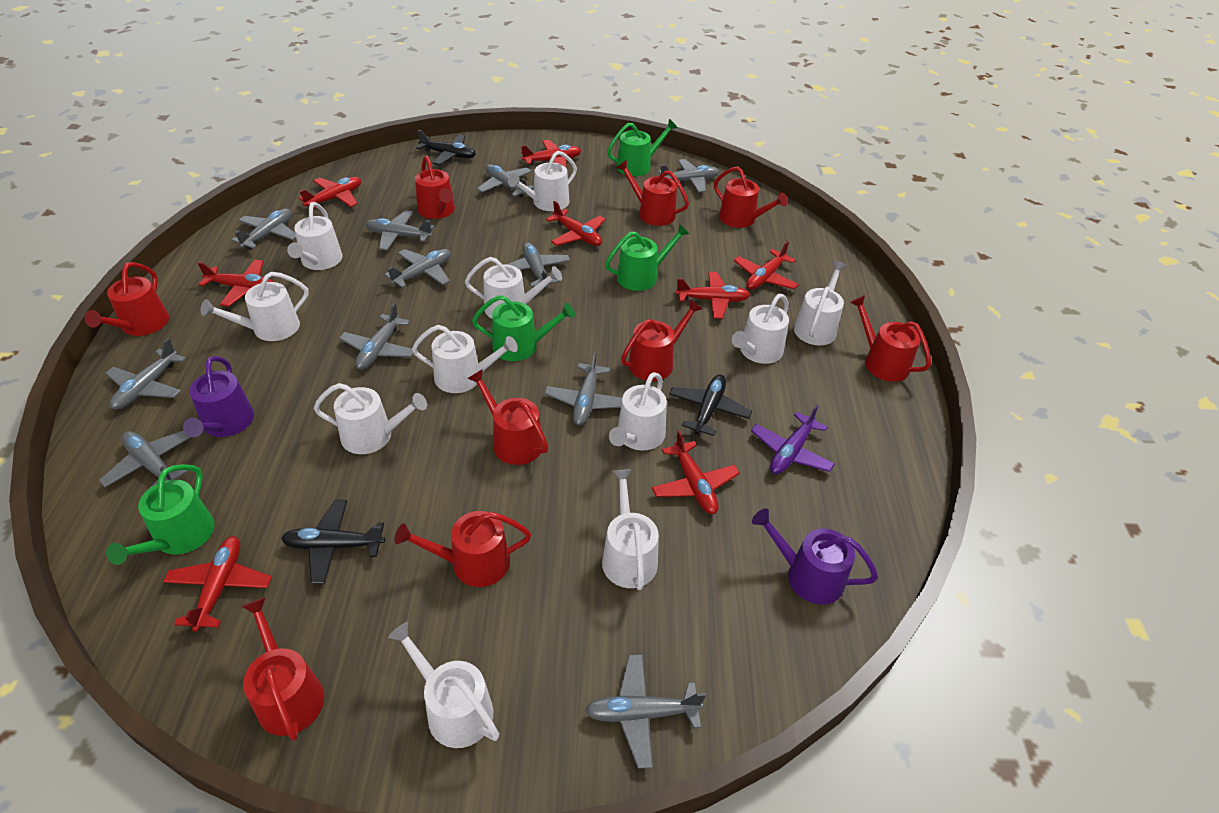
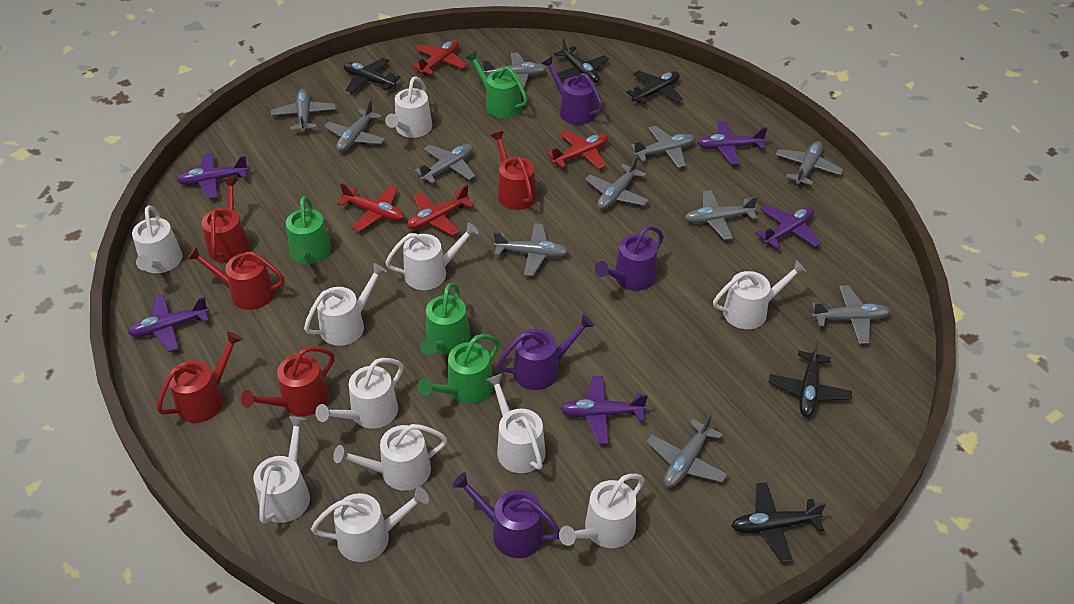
black plane: [281,499,385,584] [416,130,476,165] [669,375,752,436] = 3 -> [344,58,401,93] [554,38,609,83] [626,70,683,104] [732,482,826,563] [768,341,852,417] = 5
purple plane: [751,405,835,474] = 1 -> [128,295,209,352] [177,153,249,199] [561,376,648,444] [698,121,767,165] [755,205,821,249] = 5
purple watering can: [183,356,254,437] [752,508,878,605] = 2 -> [453,472,560,558] [497,314,594,390] [541,56,603,125] [595,226,664,291] = 4
red plane: [163,536,272,632] [198,259,274,307] [298,177,361,209] [521,140,581,167] [546,200,606,246] [652,430,740,514] [675,272,750,319] [734,241,799,290] = 8 -> [337,183,404,231] [407,185,474,236] [412,40,467,75] [547,130,608,169] = 4
red watering can: [85,262,169,336] [242,597,324,741] [395,511,531,587] [415,156,455,219] [467,369,548,465] [617,160,689,226] [621,299,702,381] [714,166,788,228] [850,295,931,382] = 9 -> [157,332,243,423] [187,246,285,310] [202,178,250,263] [241,347,335,416] [490,131,537,210] = 5

